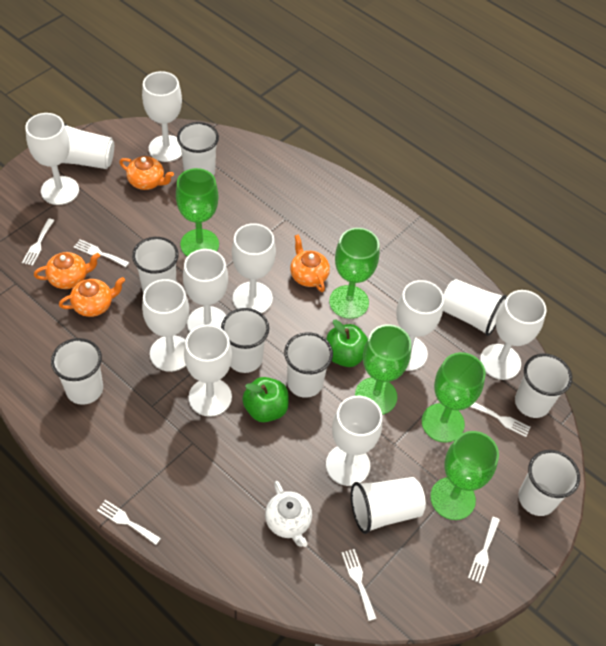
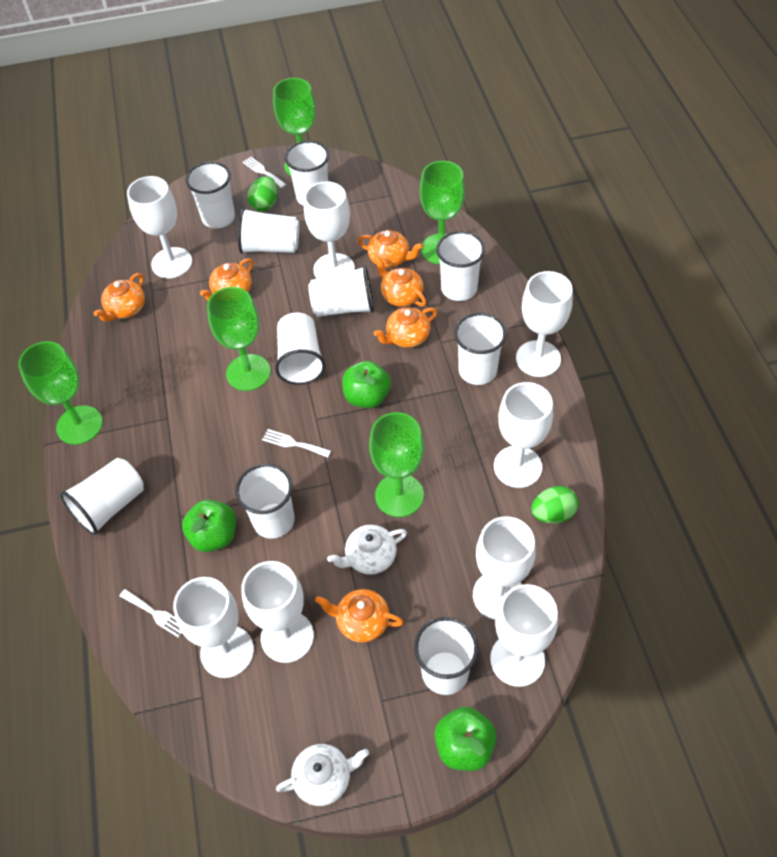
green apple: [242,377,289,422] [326,320,368,367] = 2 -> [182,499,236,552] [342,361,391,408] [434,707,497,771] = 3
green egg: none = 0 -> [247,176,278,211] [531,486,579,524] = 2
orange teapot: [34,252,100,289] [59,277,125,317] [119,156,174,190] [290,235,330,292] = 4 -> [94,273,145,322] [200,258,253,301] [315,589,404,643] [358,230,423,268] [374,307,437,348] [375,256,426,307] = 6
white fork: [22,219,55,266] [74,239,129,267] [97,500,161,545] [342,549,376,621] [468,517,500,583] [470,403,530,437] = 6 -> [119,589,182,638] [243,157,286,188] [262,429,331,458] = 3
white goblet: [25,113,79,205] [142,71,182,162] [142,279,189,372] [183,249,228,332] [184,325,232,417] [232,223,276,313] [326,396,382,486] [396,280,444,371] [480,290,547,380] = 9 -> [127,176,192,278] [173,577,254,678] [241,561,314,663] [304,181,355,279] [473,516,535,620] [490,584,558,687] [494,382,553,488] [516,271,573,377] = 8
white teapot: [265,481,312,547] = 1 -> [276,744,369,806] [327,525,407,575] = 2

